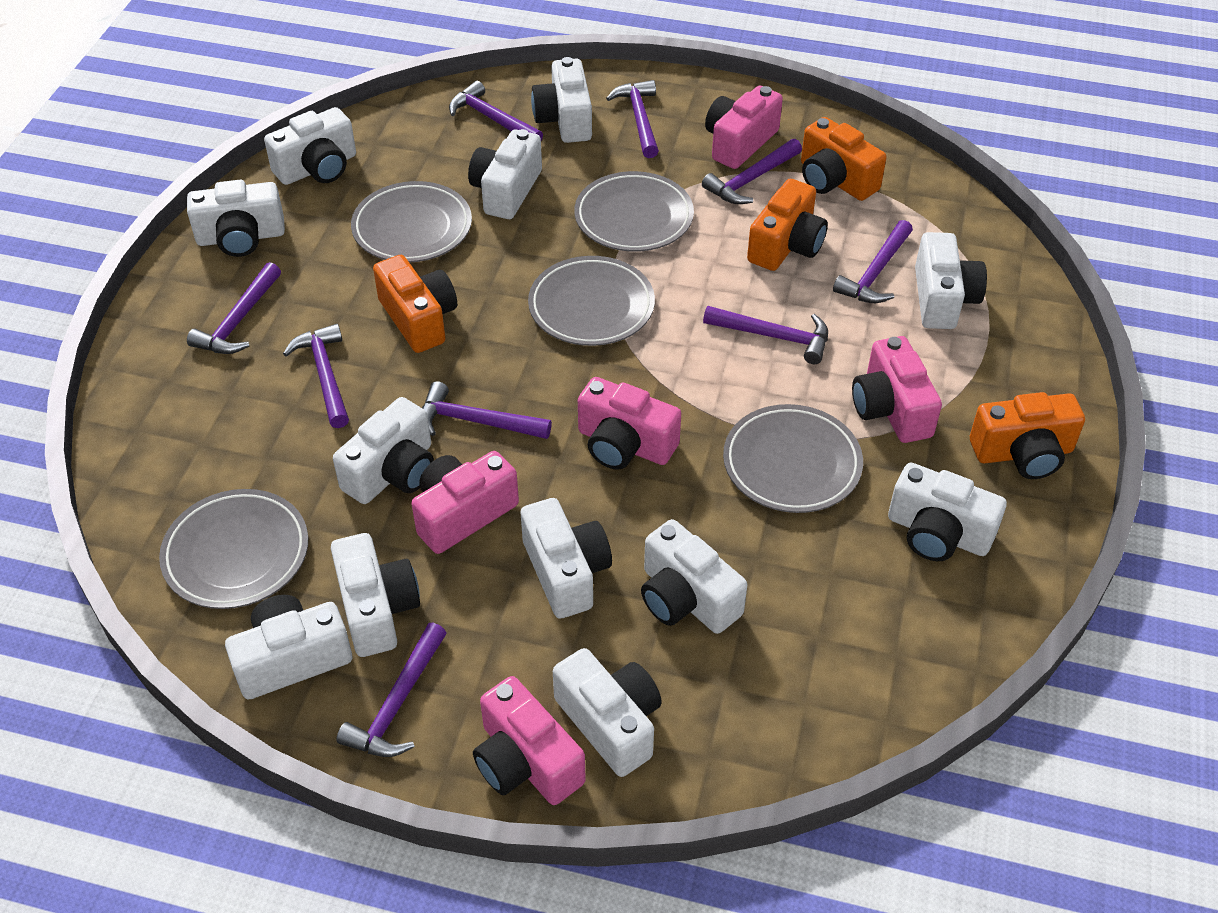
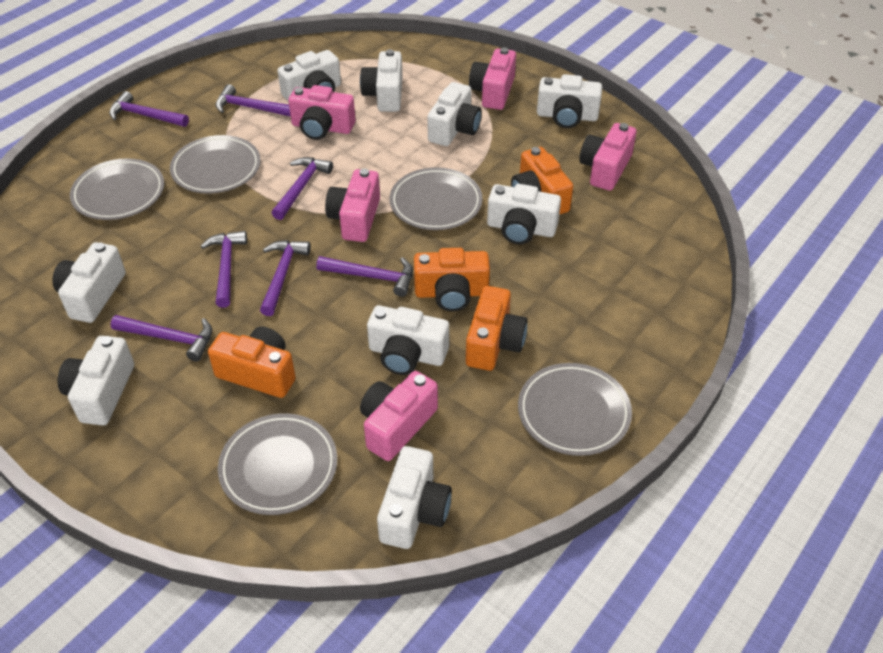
purple hammer: [187,262,281,354] [283,324,349,428] [336,623,447,757] [422,381,552,439] [449,81,543,141] [606,80,659,158] [702,139,802,204] [703,306,828,364] [833,220,913,303] = 9 -> [109,91,189,127] [111,315,212,361] [201,231,247,308] [215,84,291,117] [260,240,311,316] [272,157,333,220] [316,256,413,297] = 7
white camera: [187,180,285,257] [225,595,352,699] [264,107,356,185] [331,533,420,657] [333,397,434,504] [468,129,542,219] [520,498,612,619] [531,57,592,143] [553,648,662,777] [641,519,747,634] [888,463,1007,561] [915,232,987,329] = 12 -> [52,242,126,323] [58,336,134,426] [277,50,341,101] [360,49,403,112] [367,305,449,375] [377,446,452,549] [427,82,482,146] [487,184,561,244] [537,74,602,128] = 9

